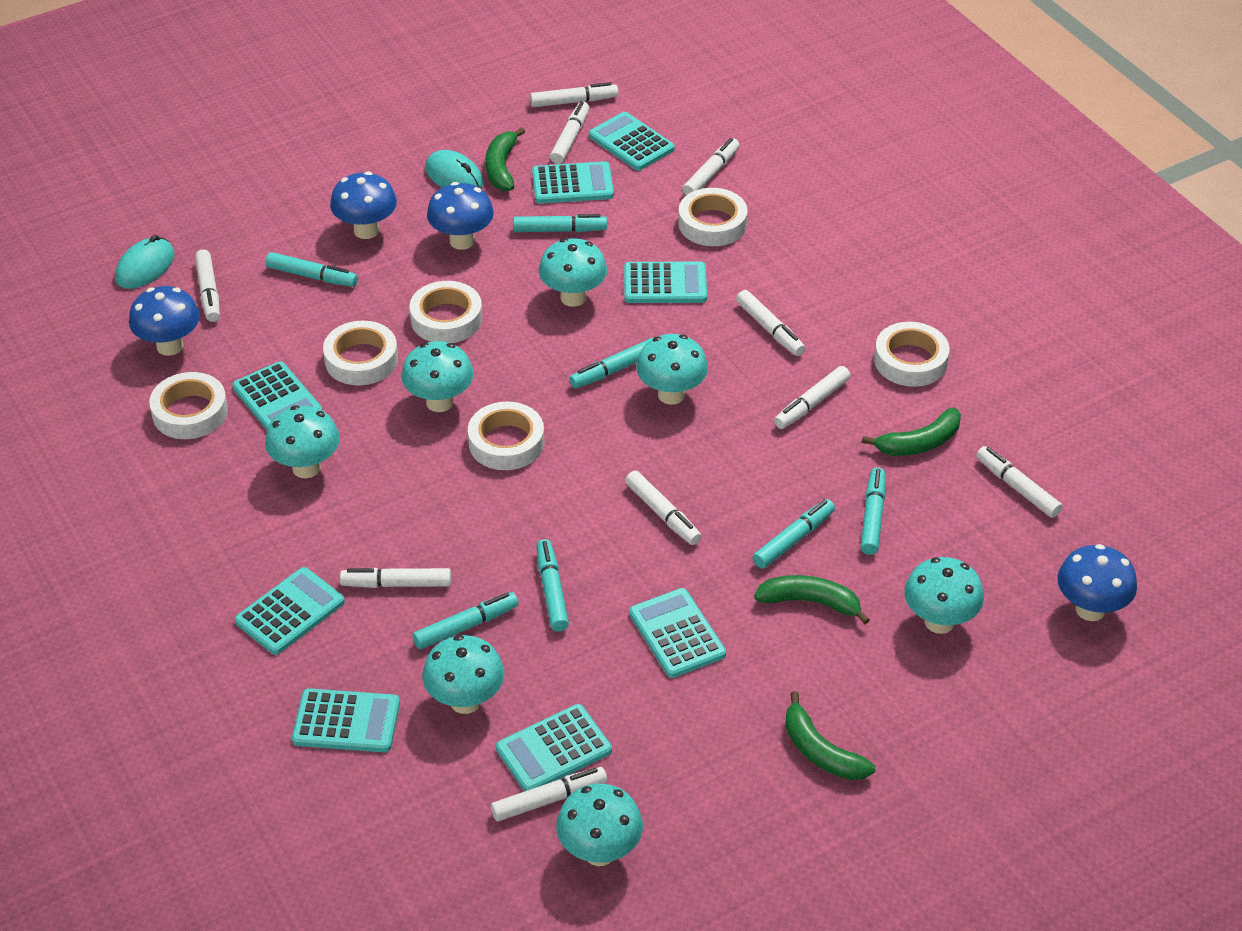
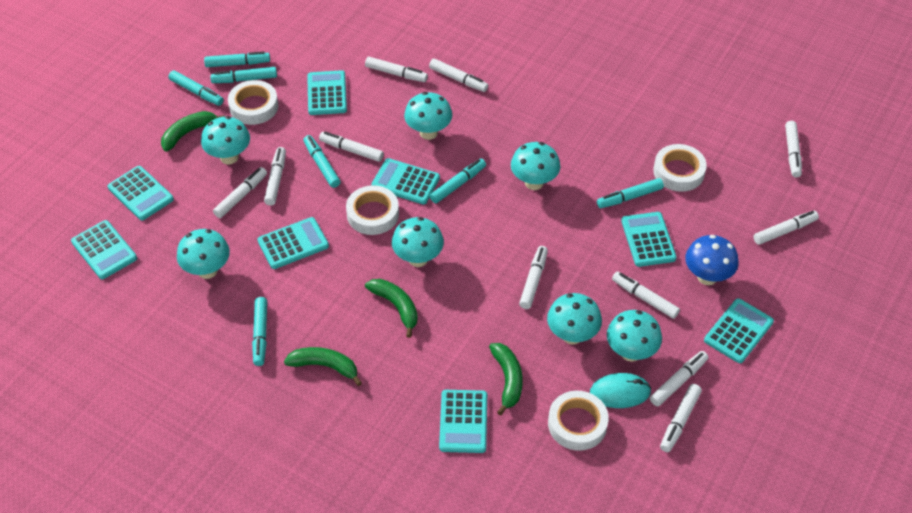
blue mushroom: [129,286,200,356] [330,171,397,239] [427,182,494,250] [1057,544,1137,621] = 4 -> [685,235,739,285] = 1
turquoise mouse: [115,235,175,289] [425,150,484,189] = 2 -> [590,373,652,408] = 1
white marker: [195,249,220,322] [340,568,451,588] [491,767,607,822] [530,82,618,107] [550,101,590,164] [625,471,702,545] [682,138,740,195] [736,290,805,356] [774,366,851,429] [976,446,1063,518] = 10 -> [213,167,267,218] [264,147,286,206] [319,131,384,162] [365,57,428,82] [429,58,488,92] [519,246,548,309] [612,272,680,319] [650,351,708,406] [660,384,702,452] [753,211,819,245] [785,121,802,177] = 11
white tape: [149,372,228,439] [323,321,398,385] [409,281,482,343] [468,401,544,470] [678,188,748,246] [874,322,950,387] = 6 -> [228,80,279,125] [346,185,399,235] [548,391,609,451] [653,144,707,192] = 4

